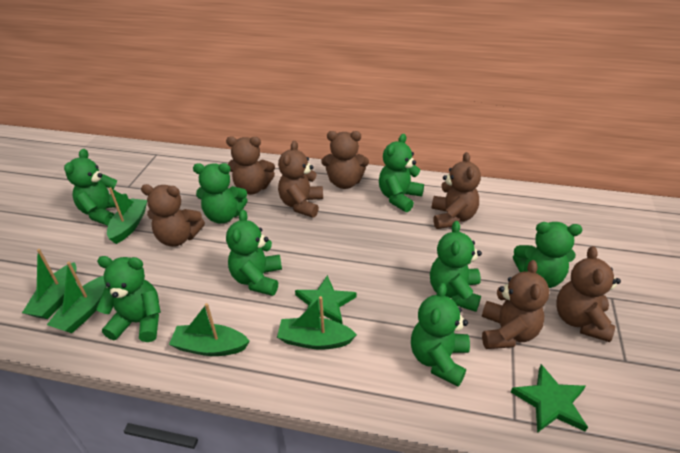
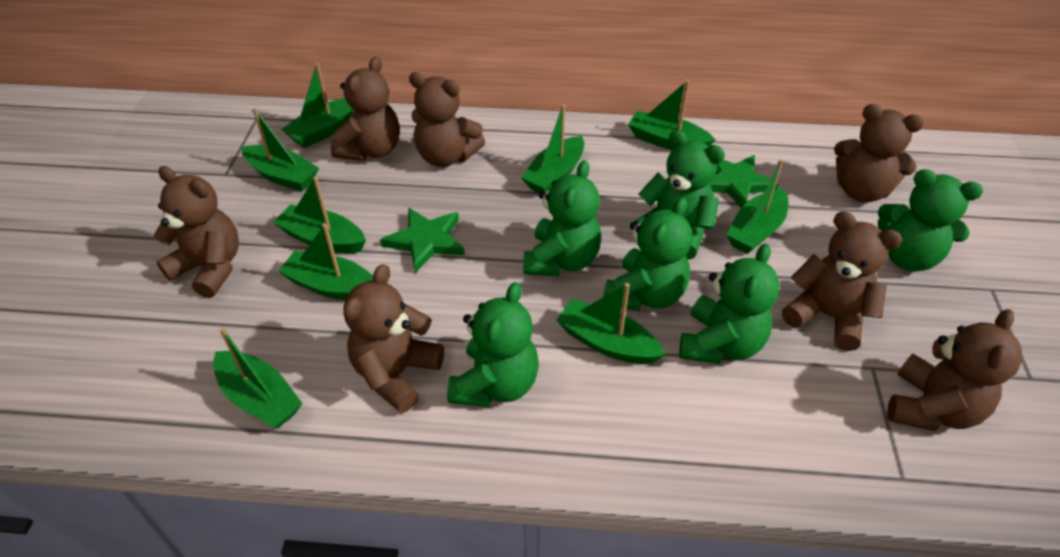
green boat: [22,249,76,319] [47,262,107,333] [107,187,147,244] [169,303,250,356] [277,296,357,350] = 5 -> [213,327,303,429] [242,108,319,191] [273,177,366,253] [278,224,373,300] [281,63,355,148] [521,105,584,193] [556,283,665,364] [628,80,716,150] [726,159,789,254] = 9
green teddy bear: [64,149,128,226] [96,256,161,342] [193,163,248,224] [226,210,282,296] [379,134,424,212] [411,283,470,387] [430,221,482,312] [513,222,582,288] = 8 -> [447,282,539,407] [523,160,601,276] [603,197,692,311] [634,130,725,260] [679,243,780,364] [878,169,983,271] = 6

